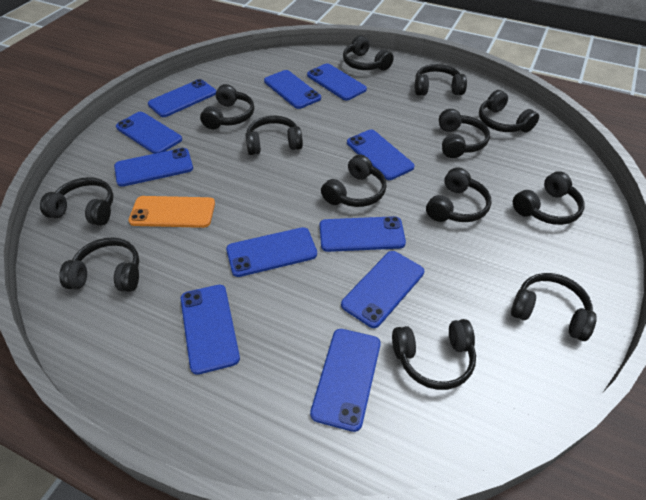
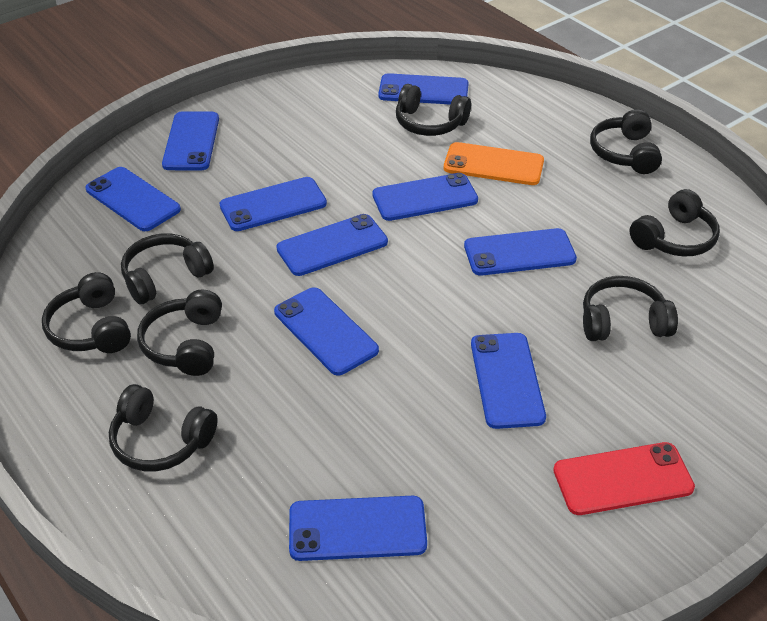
black headphones: [40,177,114,226] [59,238,139,292] [200,84,254,129] [245,116,303,155] [321,154,387,207] [343,35,394,71] [392,319,476,390] [415,64,467,96] [426,168,491,222] [439,109,490,158] [479,90,539,132] [511,273,597,341] [513,171,585,225] = 13 -> [42,272,131,353] [109,384,218,471] [121,233,214,304] [137,290,222,376] [396,84,471,136] [583,276,678,341] [590,109,662,174] [629,189,720,257] = 8
blue phone: [114,148,193,187] [116,112,182,154] [148,79,216,117] [181,285,240,375] [226,227,317,277] [264,70,321,109] [307,63,367,101] [310,329,381,432] [320,216,406,252] [341,251,424,328] [347,130,415,180] = 11 -> [86,167,181,231] [162,111,219,171] [220,177,327,231] [274,287,379,376] [276,214,388,276] [289,496,427,561] [372,173,478,221] [378,73,469,105] [464,228,577,276] [471,333,546,429] = 10
red phone: none = 0 -> [553,442,695,515] = 1

